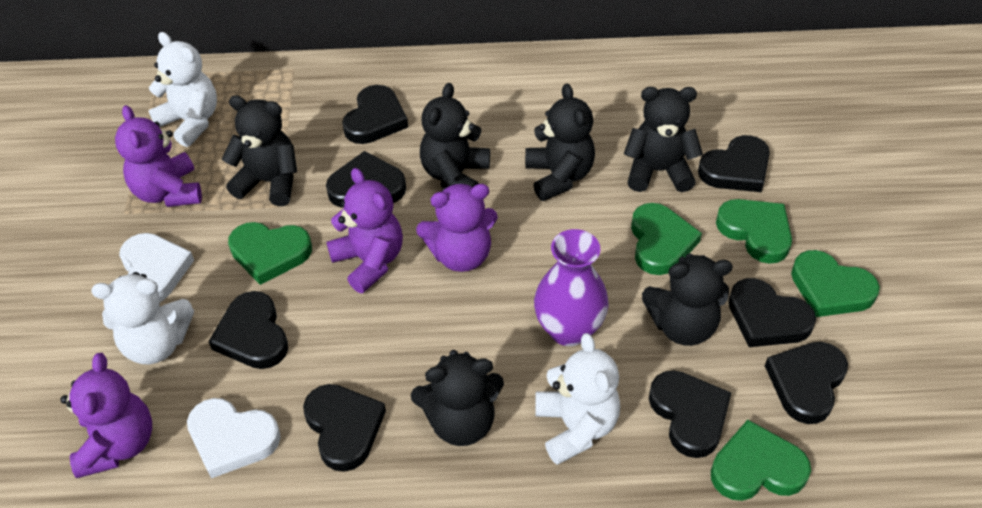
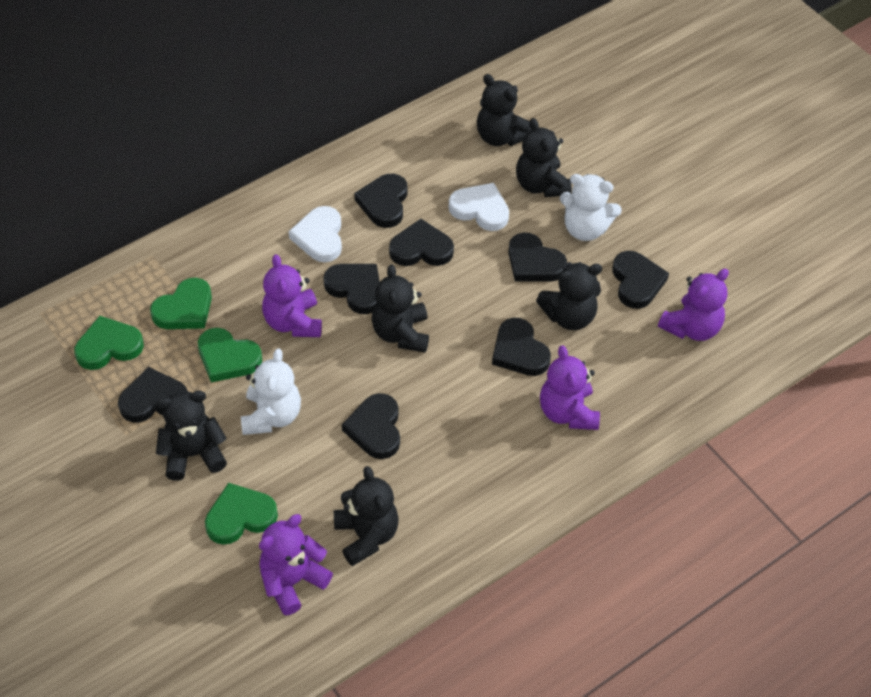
green heart: [228,222,312,285] [631,203,702,275] [711,420,811,501] [716,199,792,264] [791,250,880,317] = 5 -> [74,316,144,370] [150,278,212,329] [198,328,262,382] [205,483,278,545] = 4
purple vase: [534,229,609,346] = 1 -> none = 0
white teddy bear: [91,272,194,364] [149,32,217,147] [535,333,620,465] = 3 -> [241,348,301,435] [560,174,622,241] = 2

